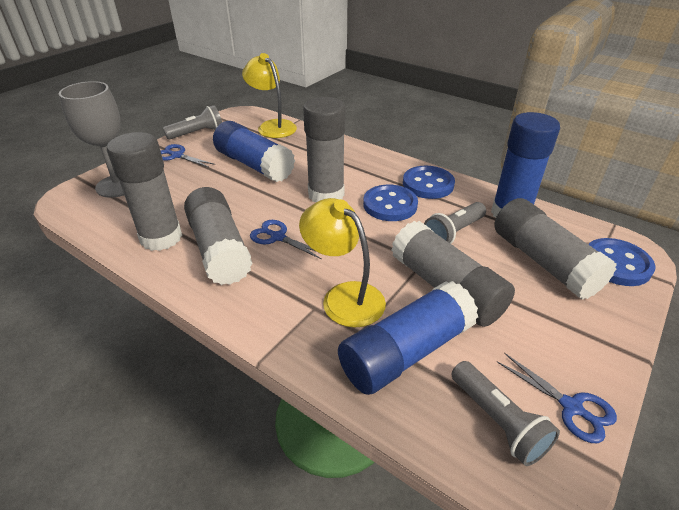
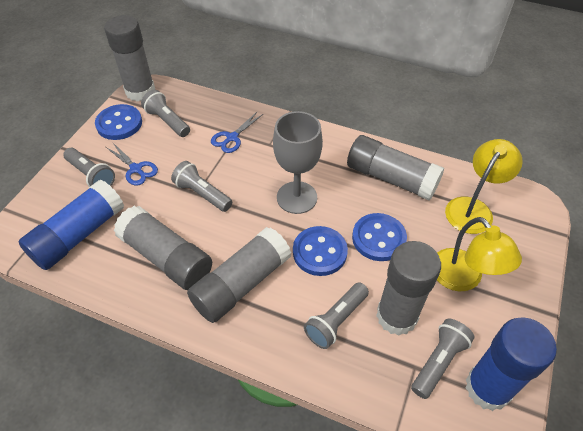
blue glue stick: [213,121,295,182] [338,281,478,395] [491,112,560,217] = 3 -> [18,180,124,270] [466,317,557,411] = 2
blue scissors: [160,144,215,167] [250,220,322,260] [497,353,617,443] = 3 -> [106,142,158,185] [211,111,263,153] = 2
grey flashlight: [163,105,222,140] [424,202,486,244] [451,361,560,466] = 3 -> [63,148,115,187] [141,90,190,137] [171,161,232,212] [304,282,369,349] [411,319,475,399] = 5

